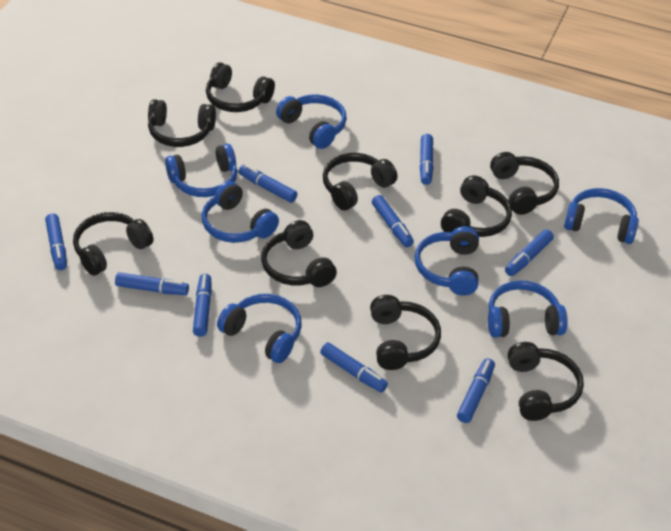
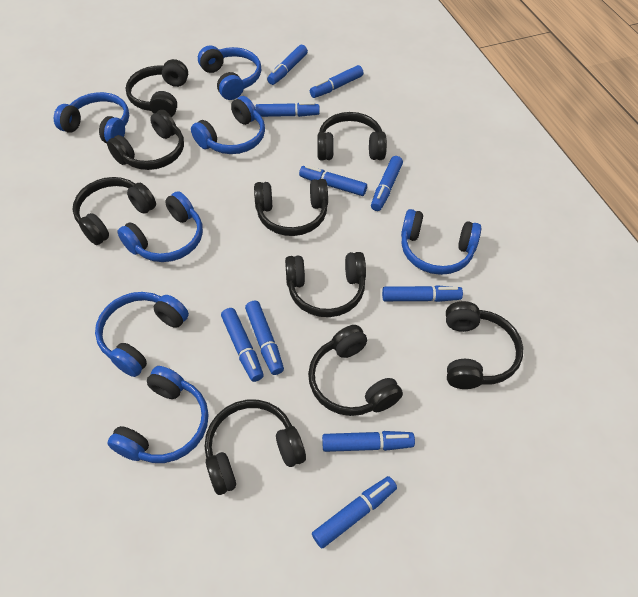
blue marker: [45,213,67,270] [115,272,189,295] [193,274,212,337] [238,164,297,203] [320,342,388,393] [372,195,414,247] [420,134,434,185] [457,358,495,423] [505,229,554,276] = 9 -> [221,308,264,382] [245,301,284,375] [255,102,320,117] [267,45,308,85] [299,165,367,196] [310,65,364,98] [312,476,397,548] [322,431,415,452] [371,156,403,211] [382,285,463,302] = 10

